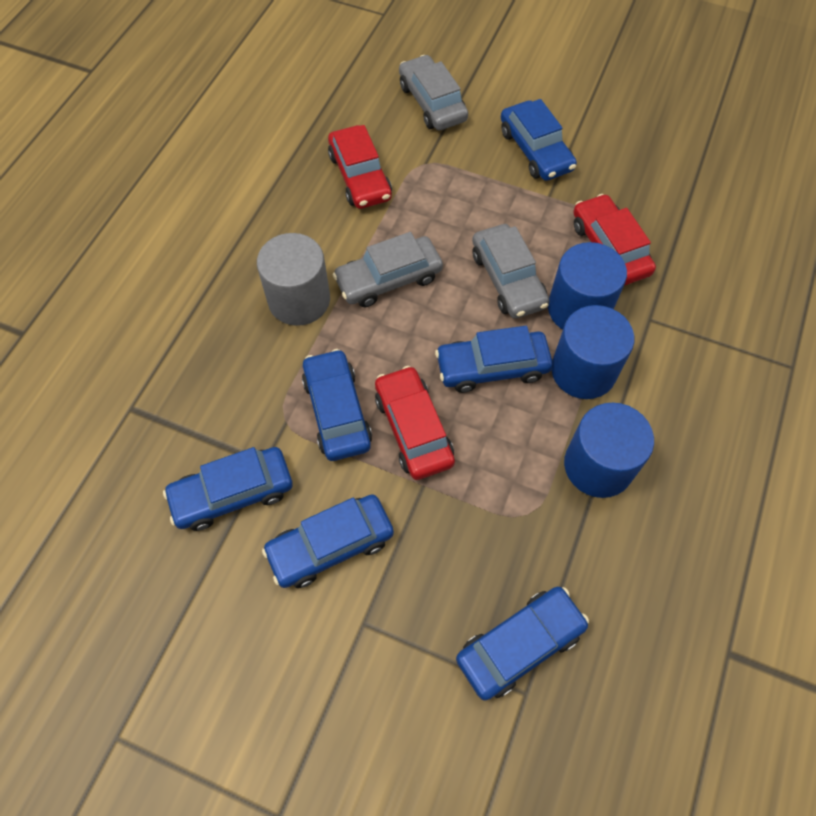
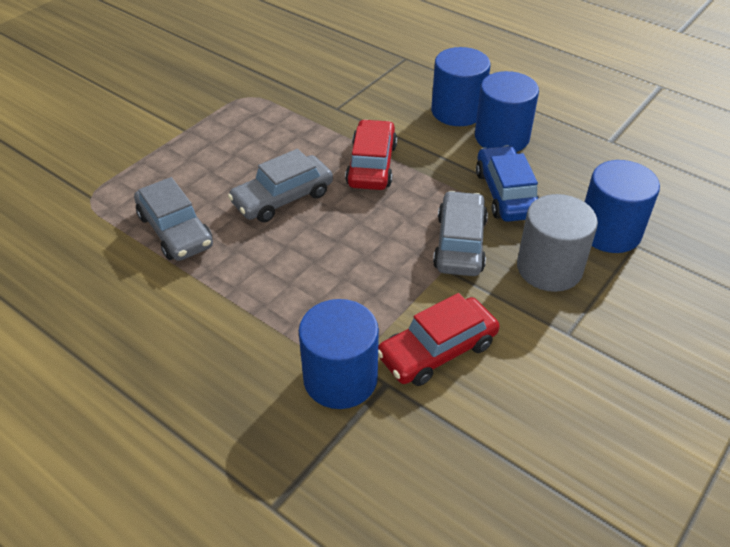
blue car: [163,447,293,531] [262,494,394,588] [302,349,372,461] [435,326,553,393] [456,587,589,701] [501,99,577,181] = 6 -> [476,145,540,222] = 1
blue cylinder: [548,242,627,330] [552,305,634,399] [564,403,654,498] = 3 -> [298,299,379,409] [431,47,490,126] [475,71,539,152] [585,160,660,253] = 4
red car: [328,125,392,209] [375,366,455,480] [573,194,656,286] = 3 -> [345,119,397,190] [378,293,500,386] = 2

